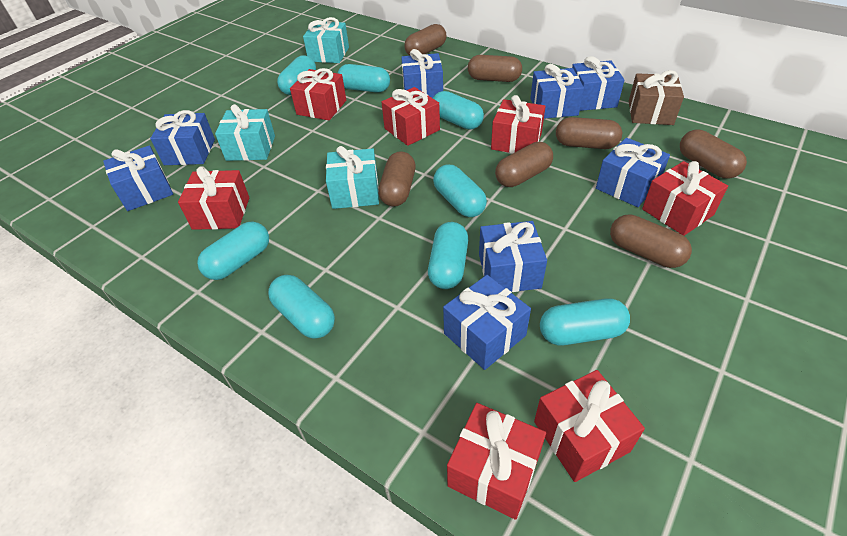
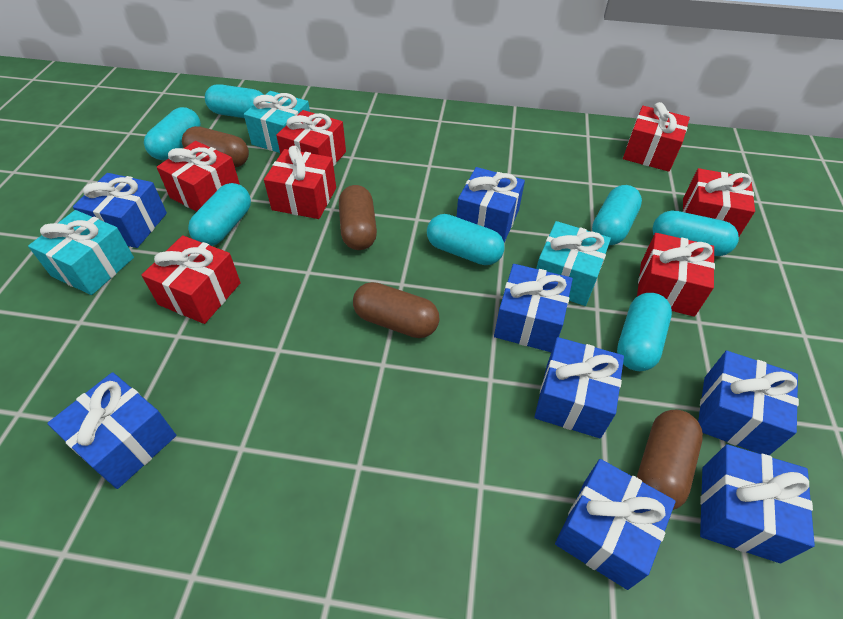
brown capsule: [378,151,416,206] [405,24,446,56] [468,55,522,82] [495,142,553,187] [556,117,622,149] [610,214,692,268] [680,130,747,179] = 7 -> [182,126,249,167] [339,185,377,250] [353,282,440,338] [637,410,703,510] = 4
brown gift: [629,70,684,125] = 1 -> none = 0
turquoise capsule: [197,222,269,280] [268,275,335,339] [277,55,316,95] [338,64,390,93] [428,222,468,289] [433,91,484,130] [433,164,487,217] [540,298,630,346] = 8 -> [144,107,201,160] [188,183,251,246] [205,84,264,118] [427,214,505,265] [592,185,642,245] [617,293,672,371] [652,211,739,256] = 7

